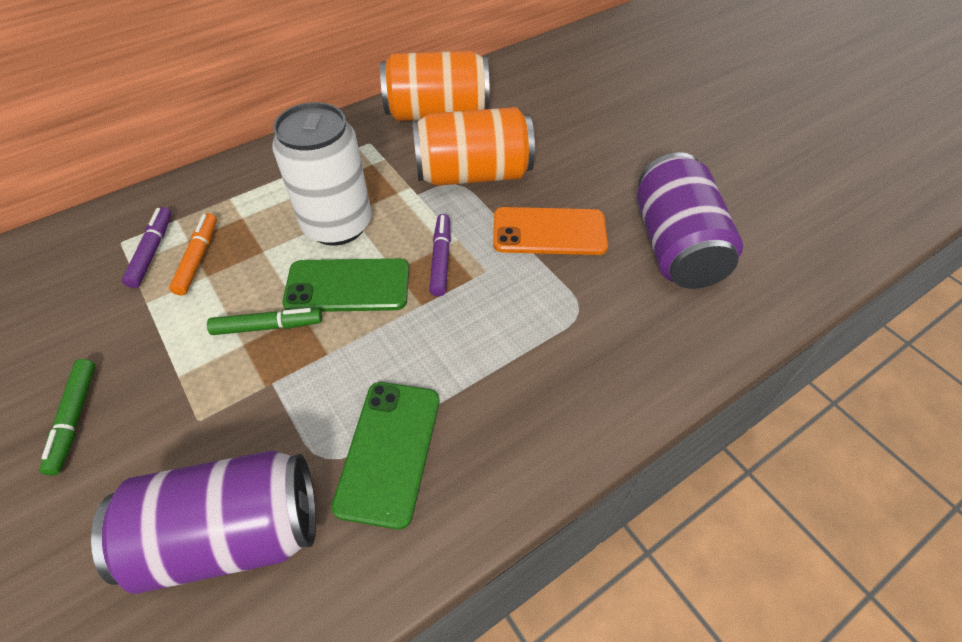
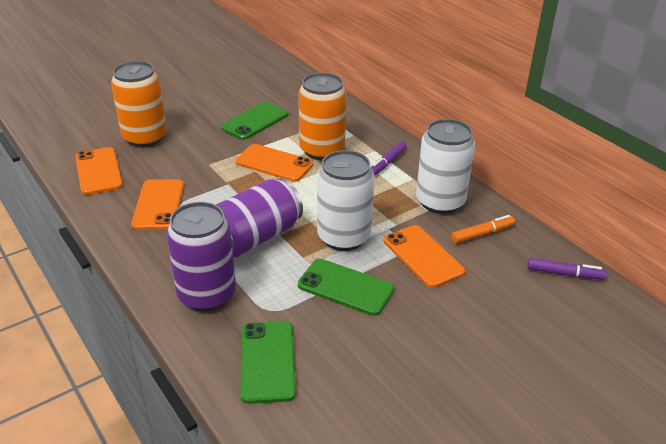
green marker: [40,359,95,475] [207,308,322,335] = 2 -> none = 0
green phone: [282,258,409,312] [331,382,439,530] = 2 -> [221,102,288,140] [240,321,296,404] [298,259,395,316] = 3
orange phone: [493,207,608,255] = 1 -> [75,147,123,195] [131,179,184,230] [235,144,313,182] [384,225,465,288] = 4
white can: [272,102,372,246] = 1 -> [317,150,374,251] [416,119,475,214] = 2

